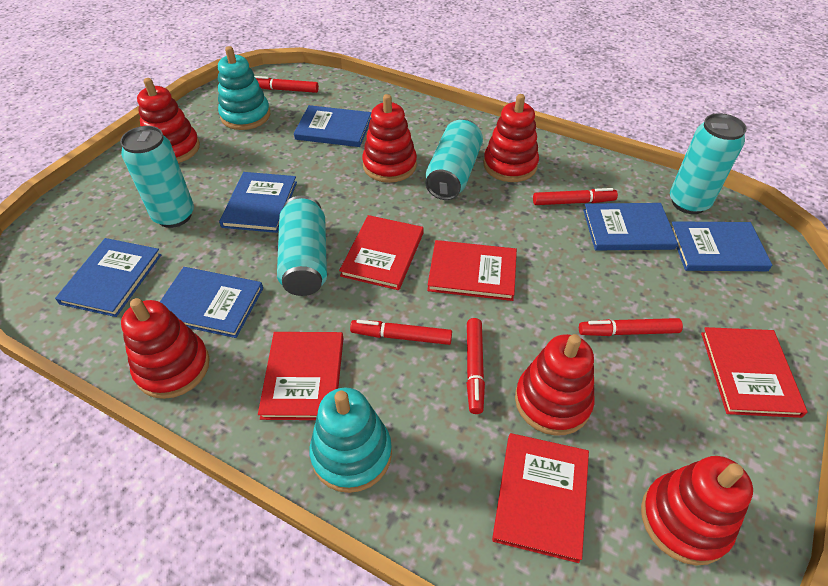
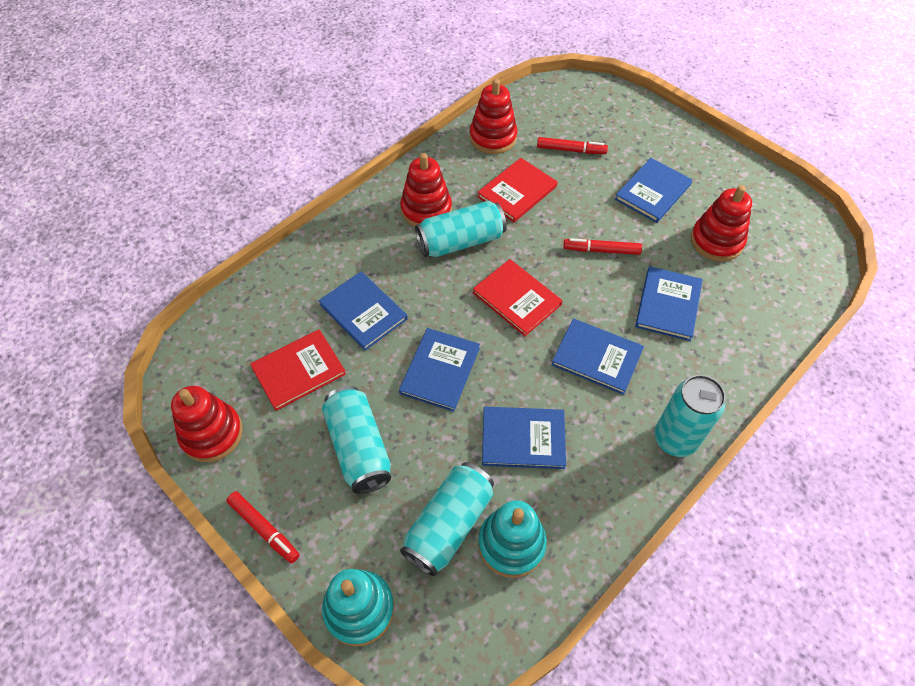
red book: [258,332,344,420] [339,215,424,290] [427,240,517,301] [492,433,589,563] [701,327,808,418] = 5 -> [250,329,346,411] [473,259,563,336] [477,158,558,222] = 3
red marker: [254,76,319,93] [350,320,452,345] [467,318,485,414] [533,188,618,205] [579,318,683,336] = 5 -> [226,491,300,563] [537,137,608,154] [563,238,642,255] = 3
red stacking toy: [121,298,210,399] [137,78,200,163] [362,94,417,183] [483,94,539,182] [515,334,594,436] [641,456,753,566] = 6 -> [171,386,243,462] [400,153,452,227] [469,79,517,154] [691,185,752,261] = 4

